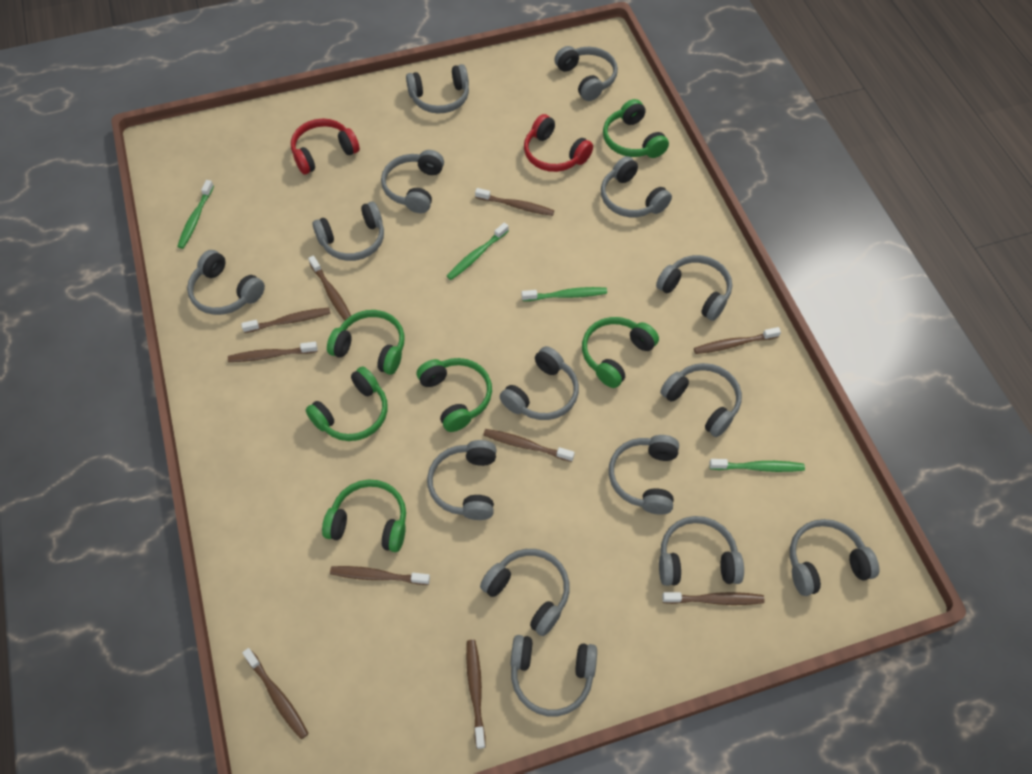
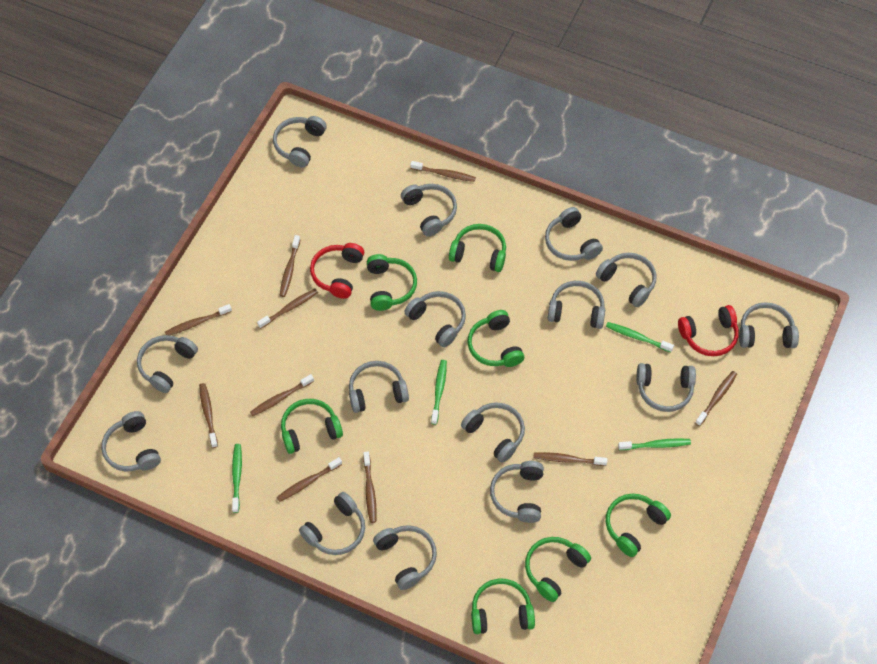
green headphones: [306,367,388,441] [322,479,406,552] [327,310,405,375] [417,358,492,432] [582,317,659,388] [603,99,669,158] = 6 -> [281,399,343,454] [367,254,417,311] [449,224,506,272] [467,310,524,367] [471,578,535,634] [525,537,591,602] [606,494,671,557] = 7

